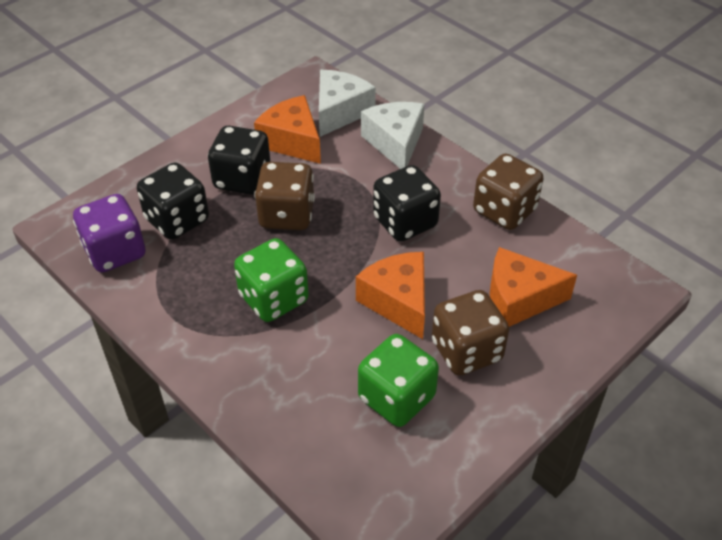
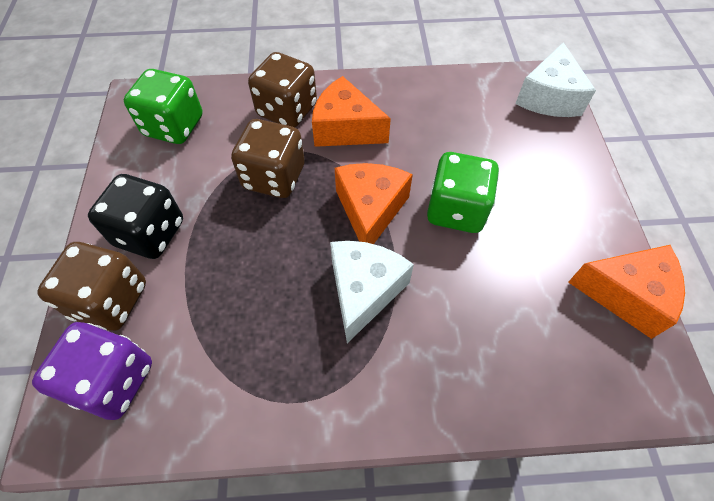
black dice: [137,162,209,240] [208,126,270,195] [373,165,441,242] = 3 -> [88,174,183,259] = 1

